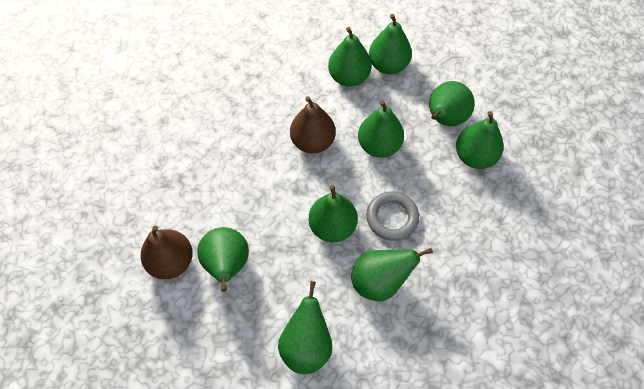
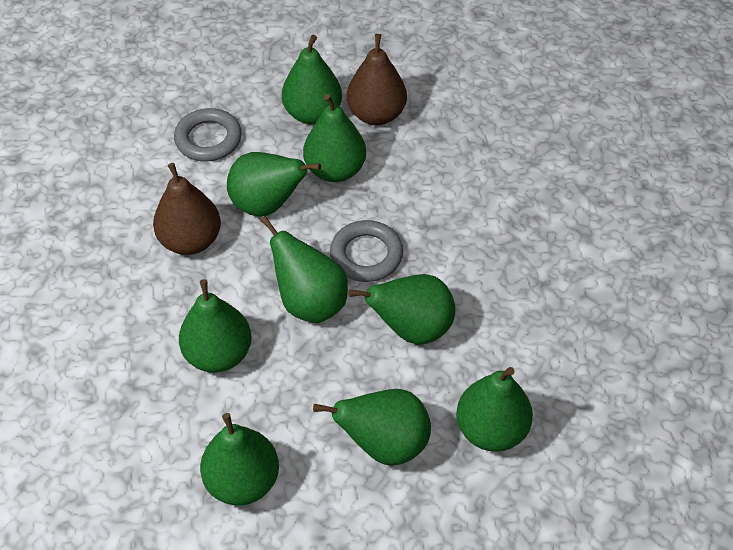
grey ring: [366,191,419,241] = 1 -> [174,108,242,162] [330,220,403,282] = 2

